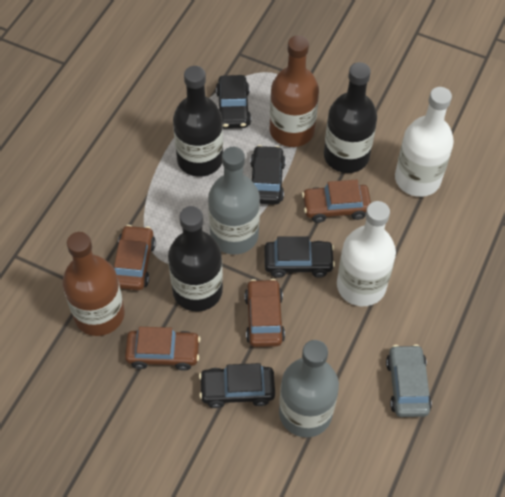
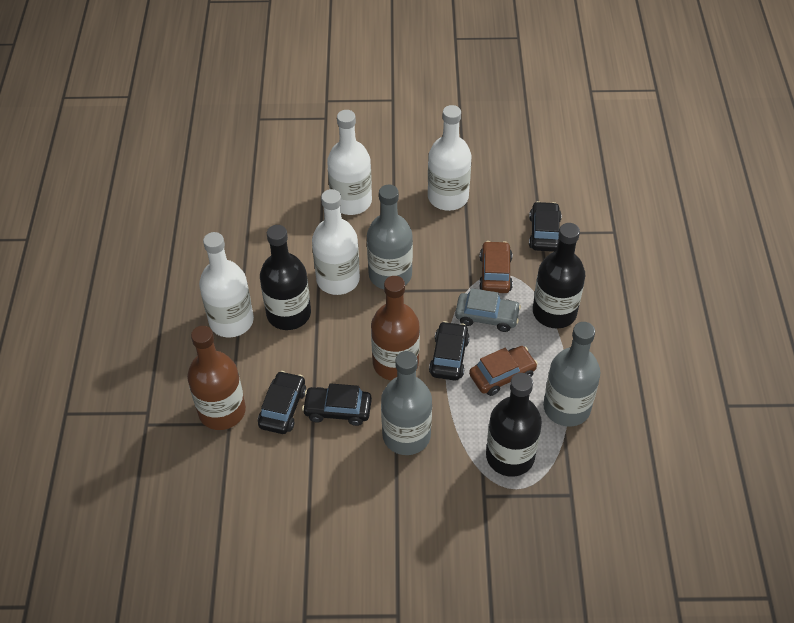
brown car: [114,225,156,290] [125,327,201,371] [245,279,285,347] [302,179,371,223] = 4 -> [469,346,538,396] [479,241,513,293] = 2
grey bottle: [208,147,260,255] [279,340,339,438] = 2 -> [367,184,413,289] [381,351,432,455] [543,322,600,426] = 3
white bottle: [337,201,396,306] [395,87,454,197] = 2 -> [199,232,254,338] [312,189,360,295] [327,110,372,215] [428,105,471,211] = 4

